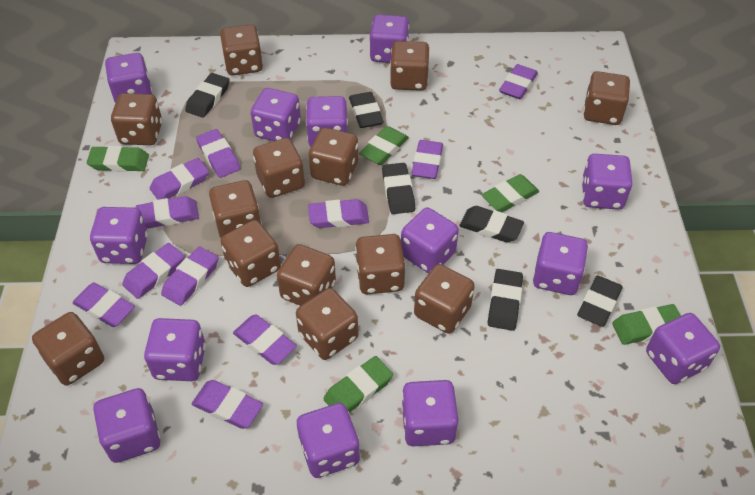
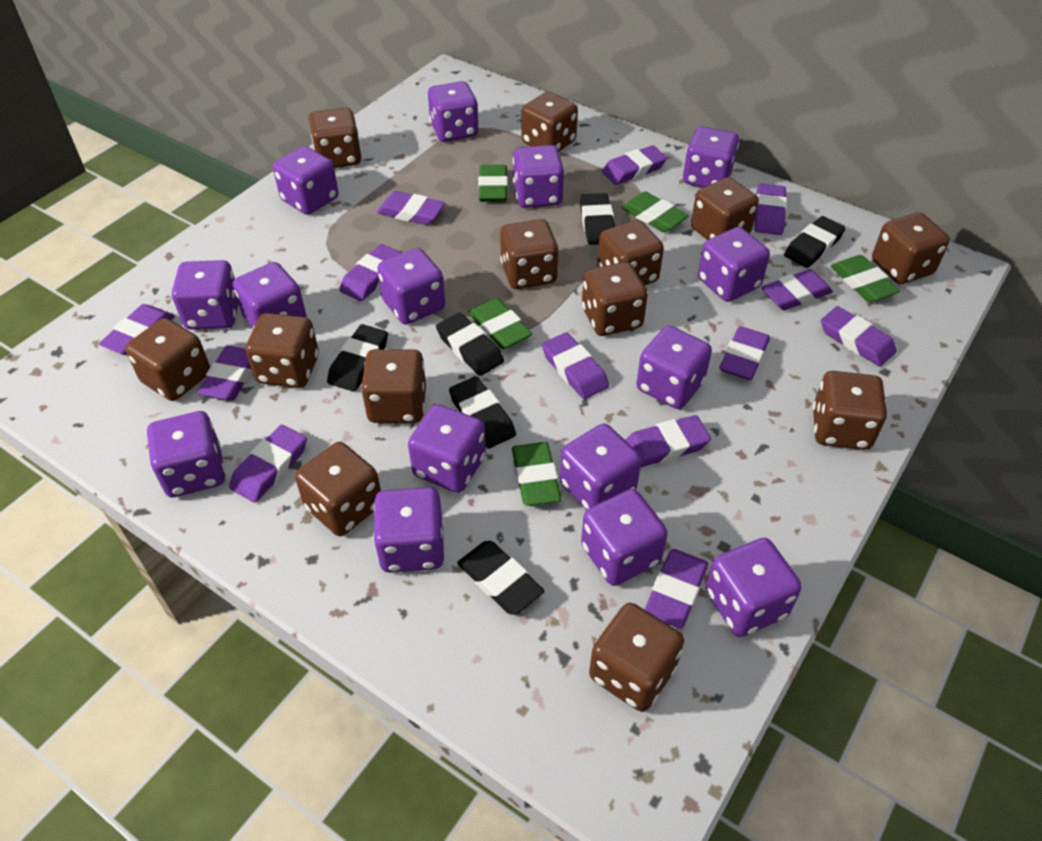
purple dice: [90,207,148,264] [94,388,160,463] [105,53,152,103] [144,318,206,381] [251,88,301,141] [297,403,360,478] [306,96,348,147] [370,14,409,63] [401,208,459,273] [401,380,458,446] [533,232,588,295] [582,154,633,210] [646,313,720,384] = 13 -> [147,411,225,497] [172,260,238,329] [233,262,307,329] [273,146,338,215] [373,487,444,573] [377,248,445,324] [408,404,486,493] [428,81,479,142] [513,145,564,208] [560,424,642,510] [581,489,668,586] [636,326,712,409] [683,126,739,188] [698,227,770,302] [706,538,802,637] = 15
purple eraser: [72,283,135,327] [122,243,185,299] [136,196,199,228] [150,158,209,200] [161,247,219,306] [192,380,263,429] [196,129,241,178] [233,315,297,365] [308,199,369,228] [411,140,443,179] [499,64,538,99] = 11 -> [99,304,175,355] [197,346,252,400] [229,425,307,503] [340,244,402,301] [377,191,445,225] [542,332,609,399] [602,145,667,185] [625,415,711,467] [644,549,708,629] [719,326,770,380] [754,183,787,235] [761,269,833,310] [821,306,897,367] = 13

